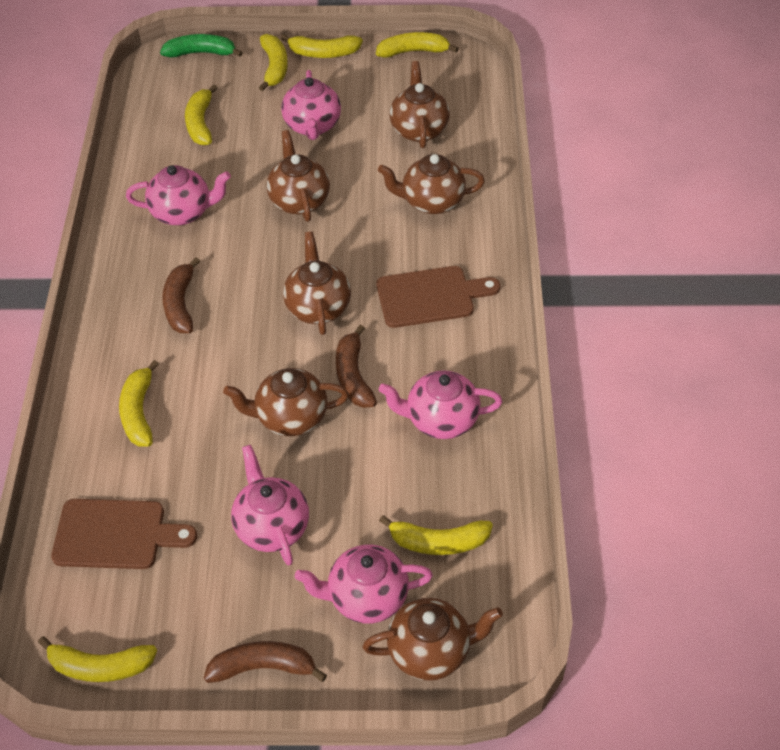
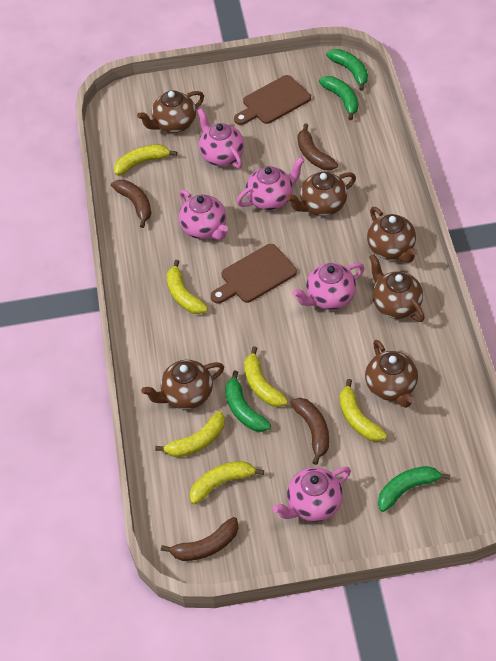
brown banana: [162,257,200,333] [204,641,327,683] [336,325,377,408] = 3 -> [111,180,151,228] [161,517,239,561] [290,398,329,465] [298,123,338,170] = 4
green banana: [160,34,243,57] = 1 -> [225,370,271,432] [319,76,358,120] [326,49,368,91] [378,466,450,512] = 4
yellow banana: [38,636,157,682] [119,360,159,446] [185,85,218,145] [259,34,288,91] [281,34,363,58] [376,32,459,58] [379,515,493,555] = 7 -> [114,144,177,176] [155,411,225,457] [166,260,208,314] [190,461,264,505] [244,346,288,407] [340,379,387,442] = 6

